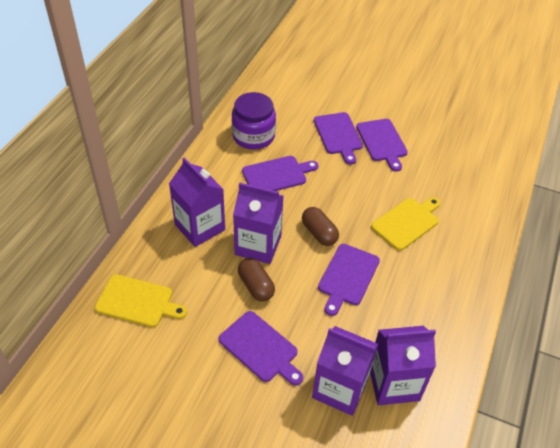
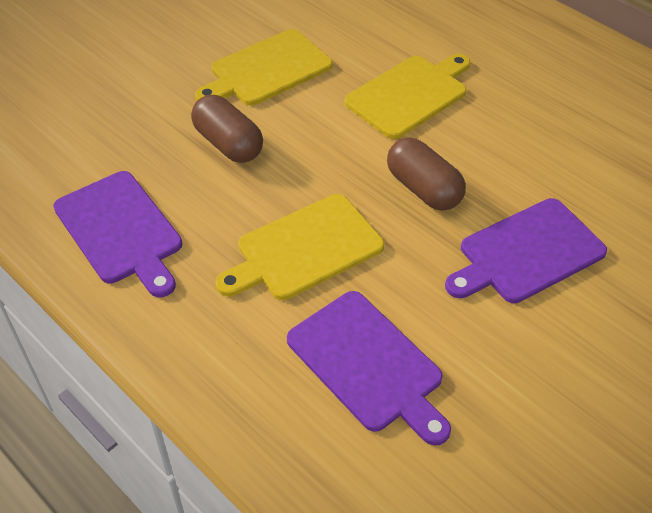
purple carton: [169,157,225,247] [233,183,283,264] [312,326,378,416] [370,326,436,405] = 4 -> none = 0
purple cutting board: [219,311,303,386] [242,156,318,191] [314,112,363,164] [318,244,380,316] [356,119,408,172] = 5 -> [53,171,182,297] [287,291,451,446] [445,198,607,303] = 3
purple jar: [232,92,276,150] = 1 -> none = 0
yellow cutting board: [95,274,187,327] [371,197,440,251] = 2 -> [195,29,333,106] [215,194,384,300] [344,54,471,139] = 3

